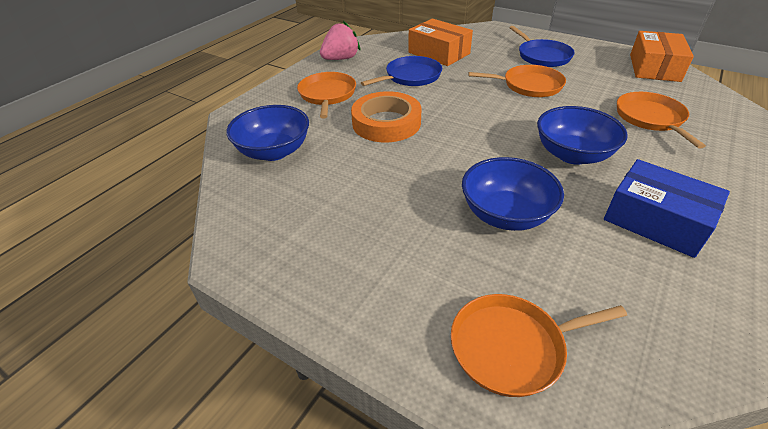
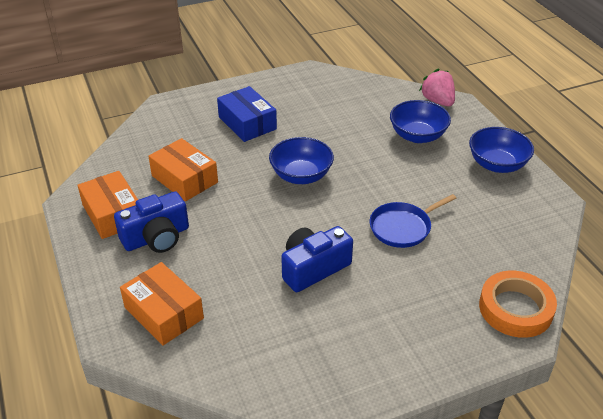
blue camera: none = 0 -> [114,191,189,253] [281,226,353,292] = 2
blue pan: [361,56,442,86] [509,26,575,67] = 2 -> [370,194,456,248] = 1
orange box: [408,19,473,66] [630,31,694,82] = 2 -> [77,171,138,239] [120,262,204,346] [148,138,218,201] = 3
orange pan: [297,72,356,119] [451,294,627,397] [468,65,566,97] [617,92,706,149] = 4 -> none = 0

